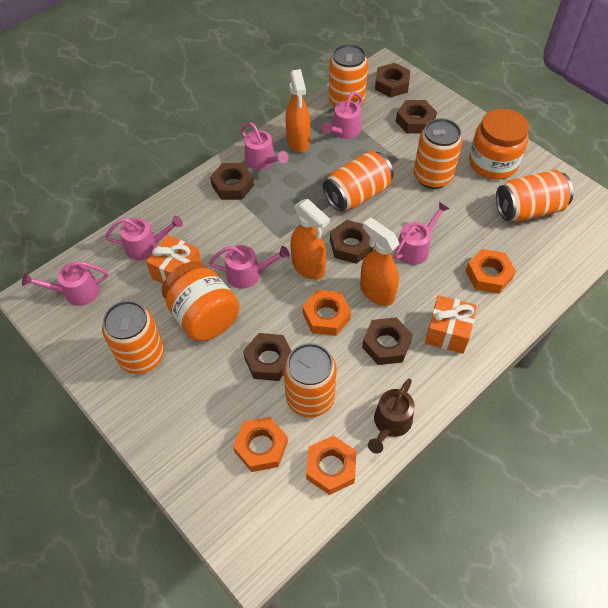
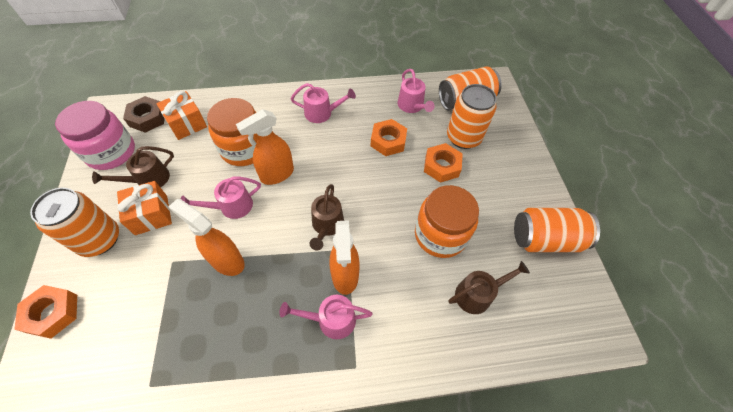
brown nut: [210,163,254,200] [243,333,292,381] [330,220,373,264] [362,317,413,365] [375,63,410,98] [396,100,437,134] = 6 -> [123,96,165,133] = 1
brown watering can: [368,378,415,454] = 1 -> [92,146,174,187] [310,184,344,250] [448,261,530,314] = 3
orange can: [102,301,164,374] [283,343,337,417] [323,151,394,212] [329,44,368,107] [414,118,463,189] [496,170,574,222] = 6 -> [30,188,119,257] [439,66,502,111] [447,84,497,149] [514,208,600,252] = 4
orange nut: [233,417,288,472] [303,290,351,336] [306,436,357,495] [466,249,516,294] = 4 -> [14,285,77,339] [371,119,407,156] [424,143,463,183] = 3
pink jar: none = 0 -> [55,101,135,170] = 1
pink watering can: [22,261,108,306] [105,216,183,260] [209,245,290,289] [241,122,289,170] [322,92,363,139] [394,202,450,265] = 6 -> [181,176,261,219] [279,295,373,339] [291,83,356,123] [397,69,435,113] = 4

